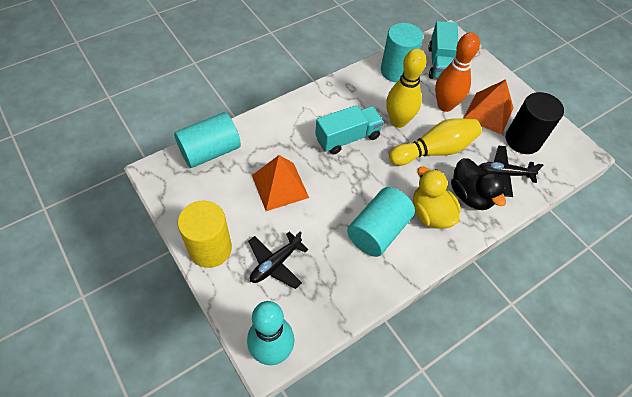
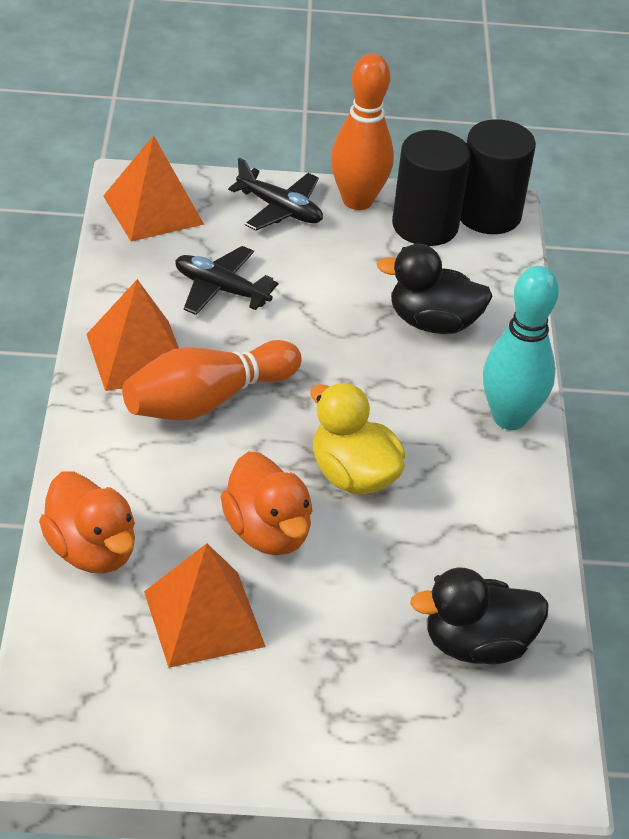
black cylinder: [506,92,564,154] = 1 -> [392,130,471,246] [460,119,536,234] = 2
black duck: [451,158,506,210] = 1 -> [376,244,493,334] [410,567,549,664] = 2
orange bowling pin: [435,32,480,112] = 1 -> [122,340,302,420] [331,53,394,210] = 2
orange duck: none = 0 -> [39,471,135,574] [221,451,312,555] = 2
orange pyramid: [252,155,309,211] [463,79,513,135] = 2 -> [86,279,179,391] [103,135,204,241] [144,543,266,668] = 3
turquoise cylinder: [174,112,241,168] [347,187,415,257] [381,23,423,83] = 3 -> none = 0
turquoise truck: [315,105,384,154] [428,21,459,79] = 2 -> none = 0
yellow bowling pin: [386,49,427,128] [389,118,482,166] = 2 -> none = 0
yellow cylinder: [178,200,232,268] = 1 -> none = 0

